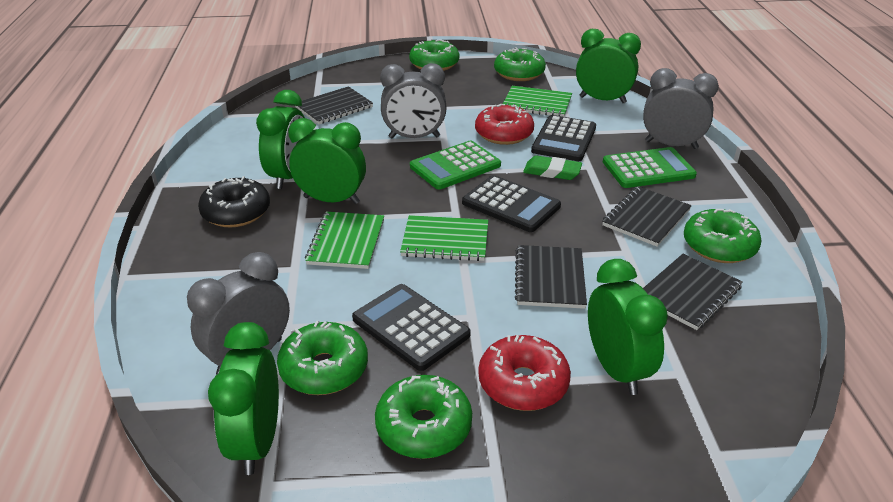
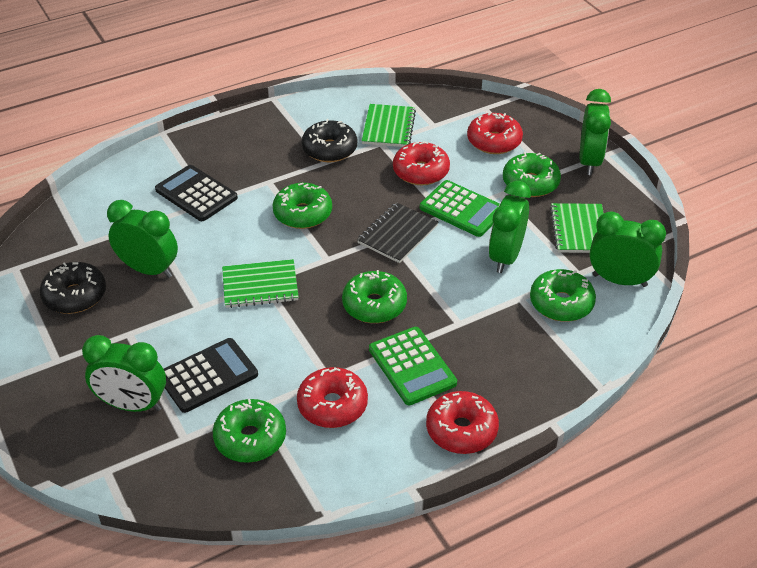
black calculator: [352,284,471,371] [462,175,561,232] [531,115,596,161] = 3 -> [155,165,238,221] [164,338,258,413] = 2
black donut: [198,176,270,228] = 1 -> [39,262,106,314] [302,119,357,162] = 2
black notebook: [295,86,373,124] [515,245,587,309] [602,186,692,247] [643,254,743,330] = 4 -> [357,202,438,263] = 1
green eraser: [523,156,582,180] = 1 -> none = 0
grey clock: [187,252,290,375] [380,63,447,138] [643,68,719,149] = 3 -> none = 0
red donut: [475,104,534,145] [478,335,571,411] = 2 -> [297,367,368,428] [393,141,450,185] [426,391,499,454] [467,112,523,154] = 4

